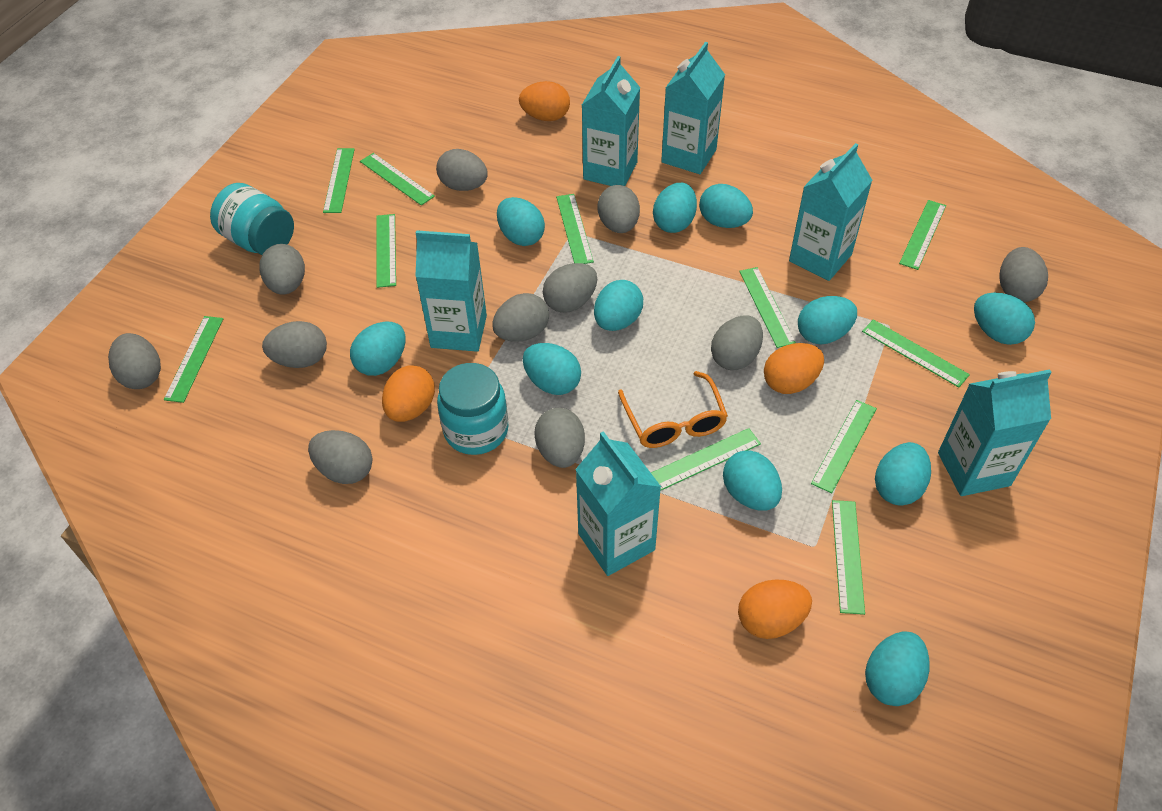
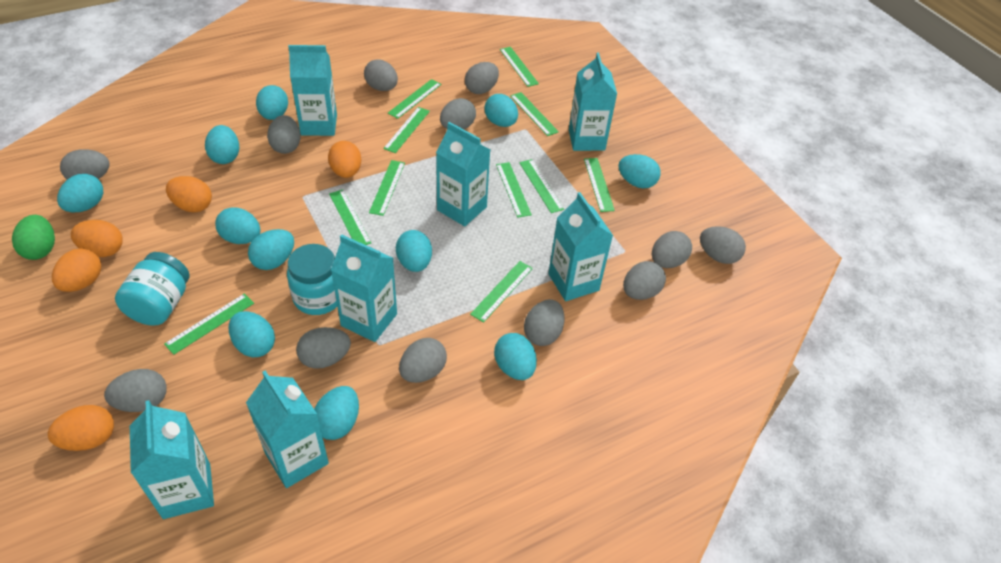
green egg: none = 0 -> [12,215,55,260] = 1
grey egg: [108,333,161,389] [259,244,305,295] [262,321,327,368] [308,430,373,484] [436,149,488,191] [492,293,549,342] [534,408,585,468] [543,263,597,313] [597,185,640,233] [711,316,763,370] [1000,247,1048,302] = 11 -> [60,149,110,180] [104,369,167,412] [267,115,301,154] [296,327,351,369] [364,59,398,91] [399,338,447,383] [440,98,476,129] [465,62,499,94] [524,299,565,346] [623,261,666,300] [652,231,692,268] [700,226,746,264] = 12
orange egg: [382,365,435,422] [519,81,570,121] [738,579,812,639] [764,343,824,394] = 4 -> [48,405,114,451] [52,248,101,292] [71,220,123,257] [166,176,212,213] [328,141,361,178] = 5
orange glasses: [618,371,728,448] = 1 -> none = 0
turquoise carton: [415,230,487,352] [575,431,661,576] [582,56,640,186] [661,42,725,174] [789,143,873,281] [938,369,1052,496] = 6 -> [130,400,214,519] [246,371,329,488] [288,45,337,136] [331,234,397,342] [436,122,490,226] [548,192,613,301] [569,53,617,151] = 7

